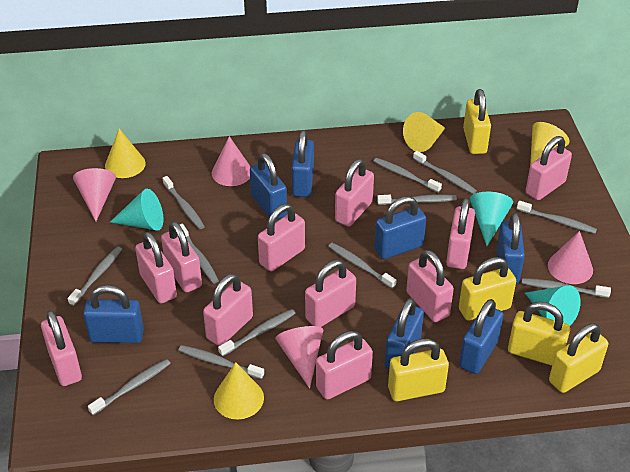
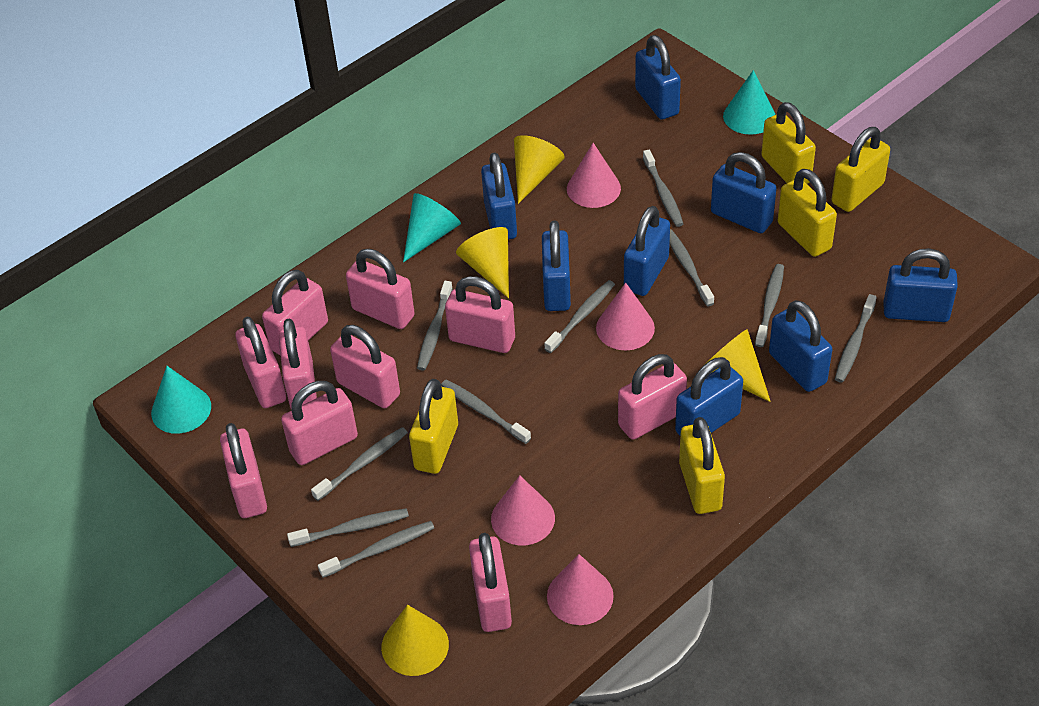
blue padlock: [83,285,144,343] [250,153,287,220] [292,130,314,197] [374,196,426,259] [385,298,424,370] [459,299,503,374] [496,213,525,284] = 7 -> [481,153,517,240] [542,221,571,311] [624,206,670,296] [635,35,681,120] [675,357,743,436] [711,152,777,233] [769,300,832,392] [884,248,958,322] = 8
grey toothbrush: [68,246,122,306] [88,359,171,415] [163,176,205,229] [178,345,264,379] [180,224,219,284] [218,309,296,357] [328,243,397,289] [373,158,442,193] [377,195,457,205] [413,151,477,194] [517,201,597,234] [521,278,611,298] = 12 -> [287,508,409,547] [311,427,408,501] [318,521,434,578] [417,281,453,371] [441,379,531,444] [544,280,615,353] [643,149,683,227] [670,229,714,306] [755,264,784,347] [835,294,876,383] = 10
pink padlock: [41,310,82,386] [135,232,177,303] [161,221,202,293] [203,274,253,346] [258,204,305,272] [305,260,356,327] [316,331,373,400] [335,159,374,227] [406,250,454,322] [446,198,475,269] [526,136,572,200] = 11 -> [220,423,267,518] [235,316,286,408] [262,270,328,356] [279,319,317,408] [281,381,358,465] [330,325,400,408] [346,249,415,329] [445,276,515,353] [469,533,512,632] [618,354,687,440] = 10

